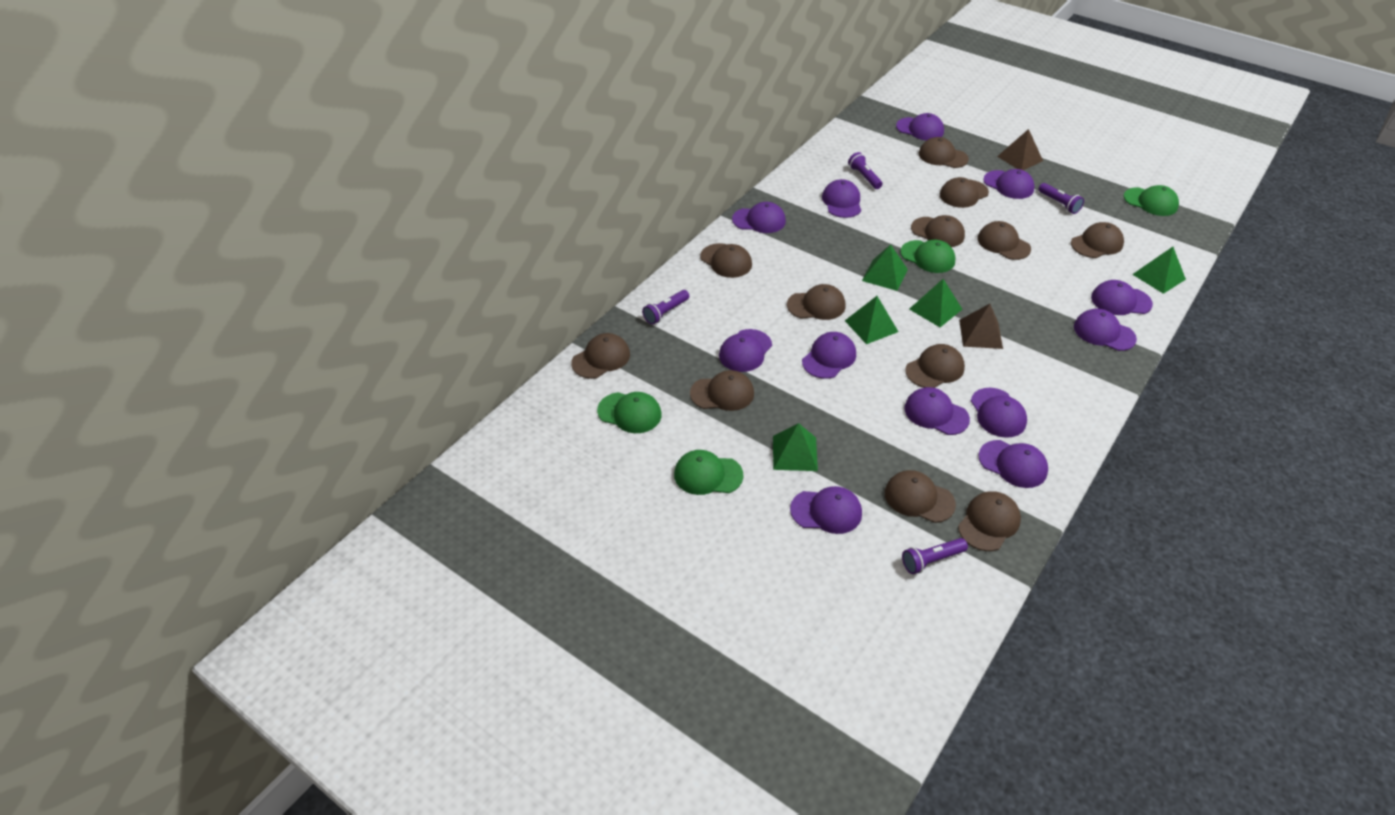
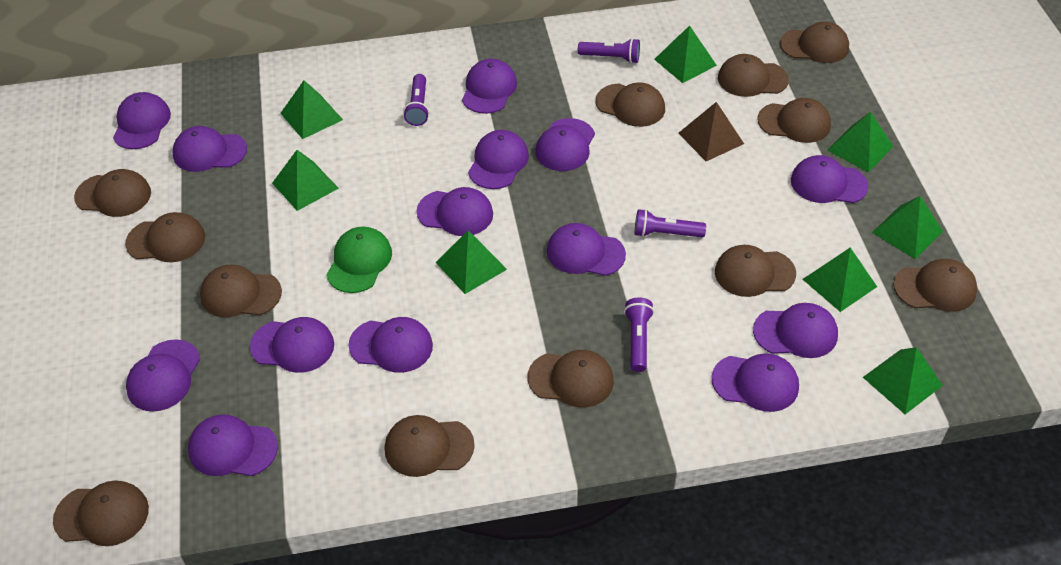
brown pyramid: [959,304,1003,349] [997,129,1043,170] = 2 -> [678,102,744,161] = 1
green cap: [597,392,662,433] [674,450,744,495] [900,240,955,273] [1124,185,1179,216] = 4 -> [326,227,392,293] = 1
green pyramid: [773,423,818,471] [845,296,898,344] [862,244,908,291] [909,279,962,327] [1132,247,1186,294] = 5 -> [272,150,339,211] [280,80,343,139] [435,230,507,294] [654,25,717,83] [803,247,877,312] [827,112,894,173] [863,347,943,414] [872,196,943,259] = 8
purple cap: [719,329,772,372] [732,202,786,233] [790,486,862,534] [802,332,856,379] [822,179,861,218] [896,113,944,140] [904,387,970,435] [971,388,1027,438] [979,440,1048,488] [983,169,1034,199] [1074,308,1137,351] [1091,280,1153,315] = 12 -> [113,92,171,149] [126,339,200,412] [173,126,247,172] [188,415,278,476] [250,317,334,373] [348,317,433,373] [417,187,493,236] [462,59,517,114] [468,130,529,189] [535,118,595,171] [547,223,626,276] [712,353,799,412] [753,303,838,358] [791,155,868,203] = 14

